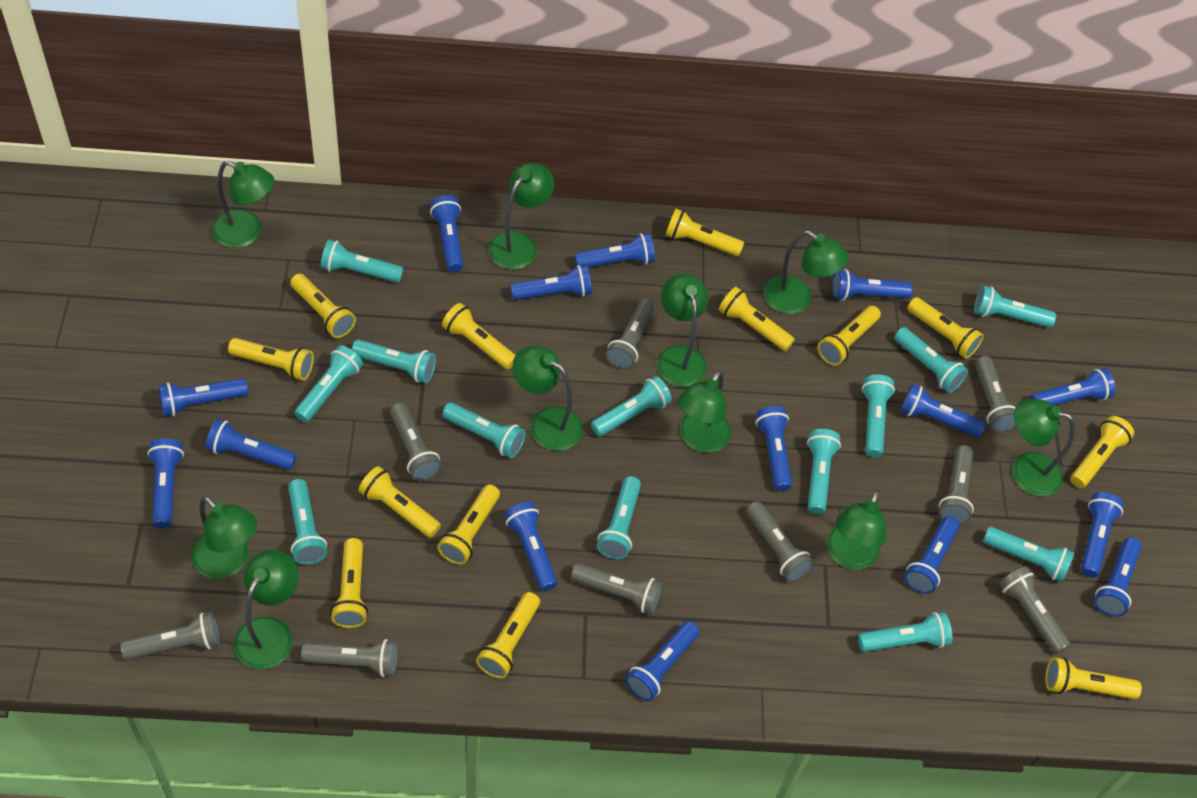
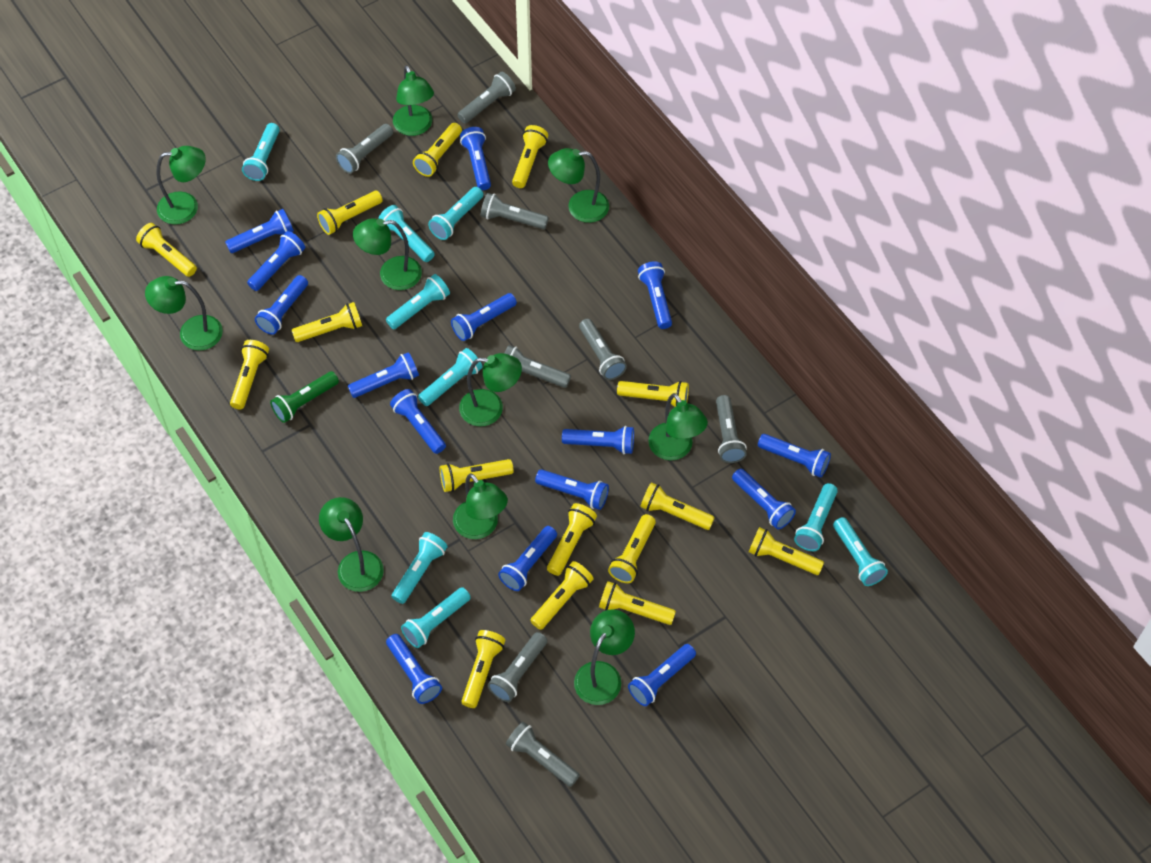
green flashlight: none = 0 -> [270,371,339,423] = 1
grey flashlight: [120,612,220,660] [301,639,398,677] [390,402,442,481] [571,563,663,614] [606,299,655,369] [746,501,814,582] [939,445,974,524] [975,356,1016,432] [999,566,1070,654] = 9 -> [336,124,393,174] [457,72,516,124] [481,193,549,229] [488,632,547,702] [504,345,571,388] [506,722,580,787] [579,319,627,380] [716,395,747,463] = 8
turquoise flashlight: [288,479,327,565] [294,345,363,422] [321,240,403,283] [352,340,436,383] [442,402,526,458] [591,376,672,436] [597,476,641,559] [807,429,841,514] [858,612,952,652] [862,374,895,457] [894,327,968,393] [974,286,1056,328] [983,527,1074,582] = 13 -> [242,123,280,181] [378,205,435,262] [386,274,450,329] [392,532,448,604] [401,587,471,648] [418,348,483,406] [428,187,483,240] [794,483,838,551] [833,517,888,586] = 9
yellow flashlight: [228,338,314,381] [290,274,356,338] [330,538,368,628] [358,466,441,538] [437,484,500,565] [442,303,516,369] [476,592,540,679] [666,209,744,256] [719,287,795,351] [817,306,881,366] [907,297,984,359] [1045,657,1142,699] [1071,416,1134,488] = 13 -> [136,223,197,277] [230,340,269,409] [292,302,362,342] [317,191,383,235] [413,123,462,177] [440,459,514,492] [461,630,505,708] [512,125,548,188] [530,561,594,630] [547,503,597,576] [599,581,676,625] [608,514,656,583] [617,381,689,407] [640,482,715,530] [749,527,824,575] = 15

